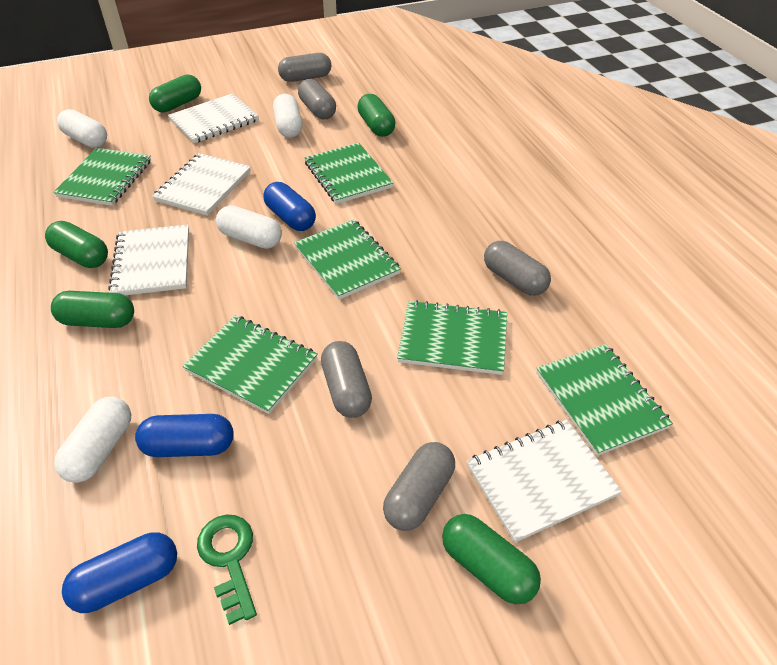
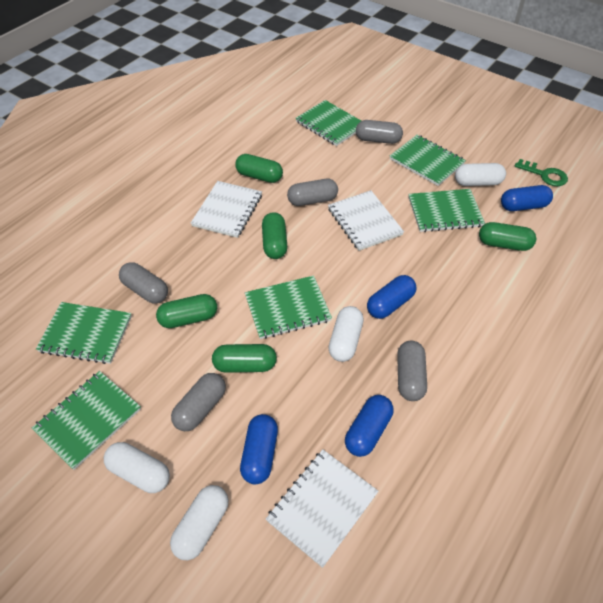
blue capsule: [62,532,177,613] [135,414,234,457] [263,182,316,231] = 3 -> [240,414,278,484] [345,395,393,457] [367,275,416,319] [501,185,553,211] = 4
white notebook: [108,224,189,295] [152,153,251,216] [168,93,259,143] [466,420,622,543] = 4 -> [191,181,262,238] [266,450,379,568] [328,190,404,251] = 3

